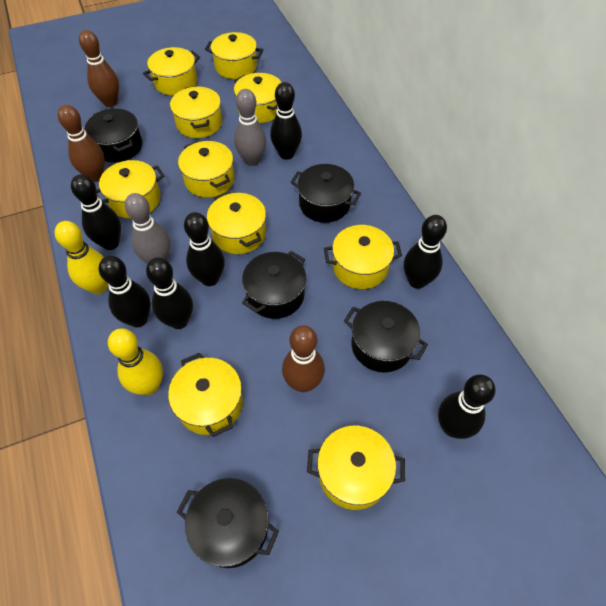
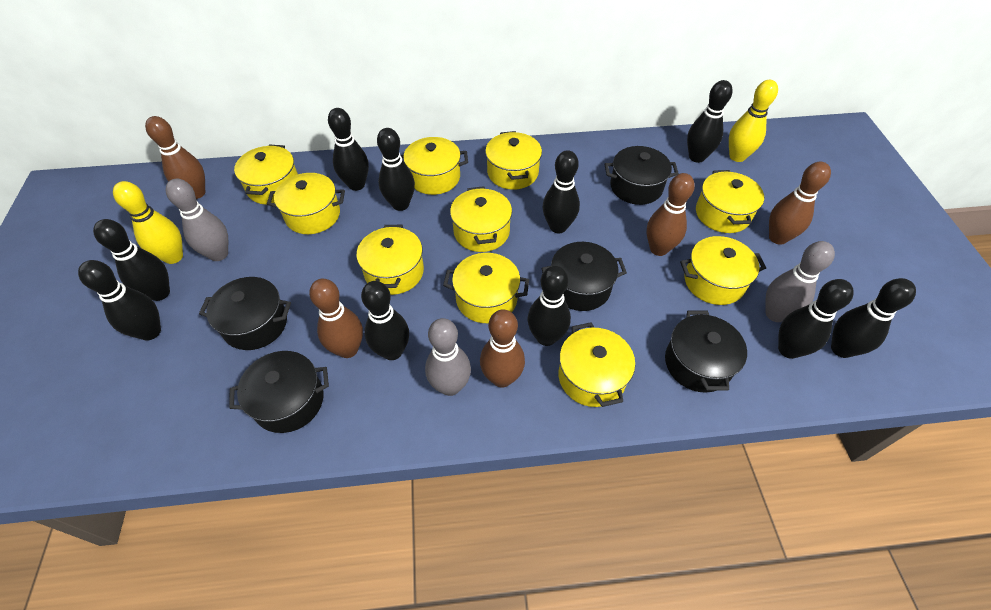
black bowling pin: [71,174,121,250] [99,256,151,327] [146,258,193,329] [184,212,225,286] [270,82,302,160] [404,215,447,289] [438,374,495,439] = 7 -> [78,260,161,341] [93,219,170,301] [328,108,369,191] [361,281,409,360] [377,128,415,211] [528,266,571,346] [543,150,580,233] [687,80,732,163] [778,279,854,359] [831,278,916,358] = 10
brown bowling pin: [58,105,105,182] [79,30,119,107] [282,325,325,392] = 3 -> [145,116,205,199] [309,279,363,358] [480,309,525,388] [646,173,695,256] [769,162,831,245] = 5
grey bowling pin: [125,193,170,264] [234,89,266,166] = 2 -> [166,179,228,261] [425,318,471,396] [765,241,835,322] = 3

